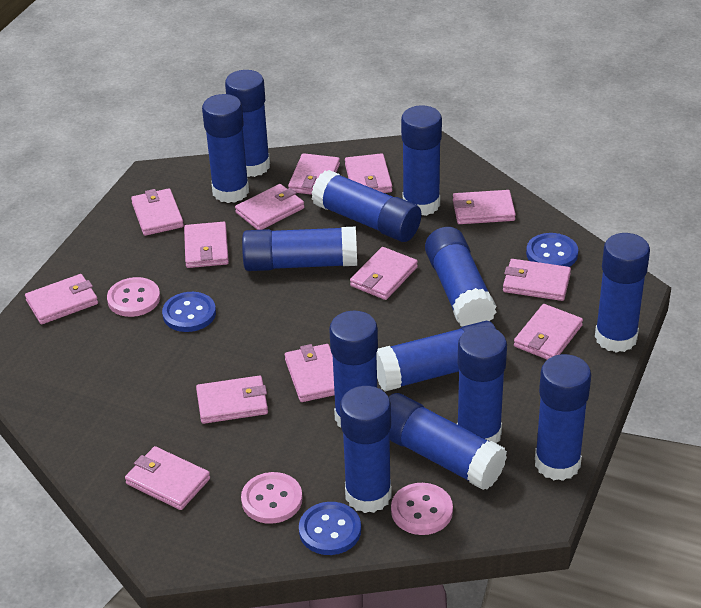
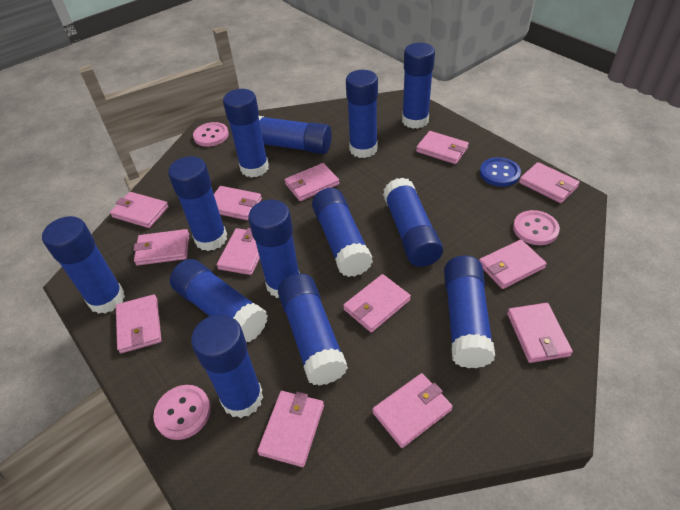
blue button: [162,292,216,332] [299,502,361,555] [526,233,578,267] = 3 -> [480,157,521,187] = 1

